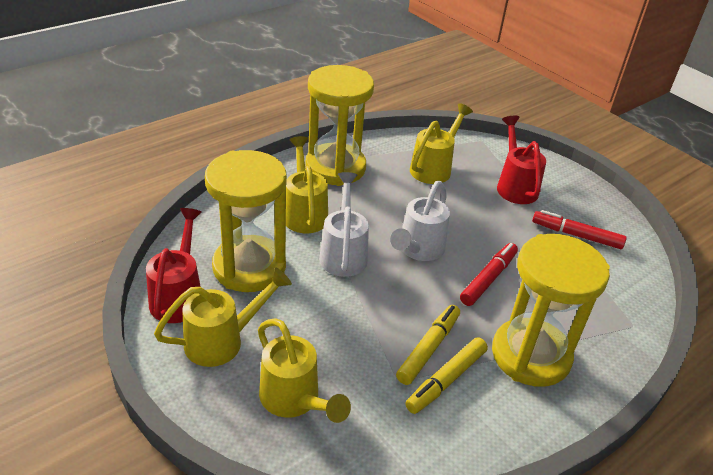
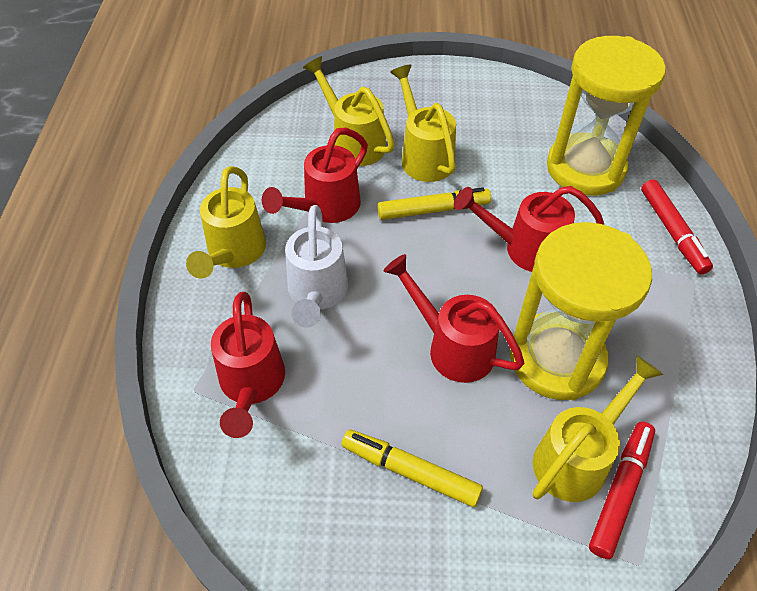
red watering can: [146,208,201,323] [497,116,546,204] = 2 -> [211,292,285,438] [262,128,368,223] [383,254,524,383] [454,186,604,272] = 4
white watering can: [319,172,369,277] [390,181,450,261] = 2 -> [285,205,348,328] = 1
yellow hourglass: [205,150,287,292] [305,65,374,186] [492,234,610,387] = 3 -> [510,222,652,400] [547,36,666,196] = 2

